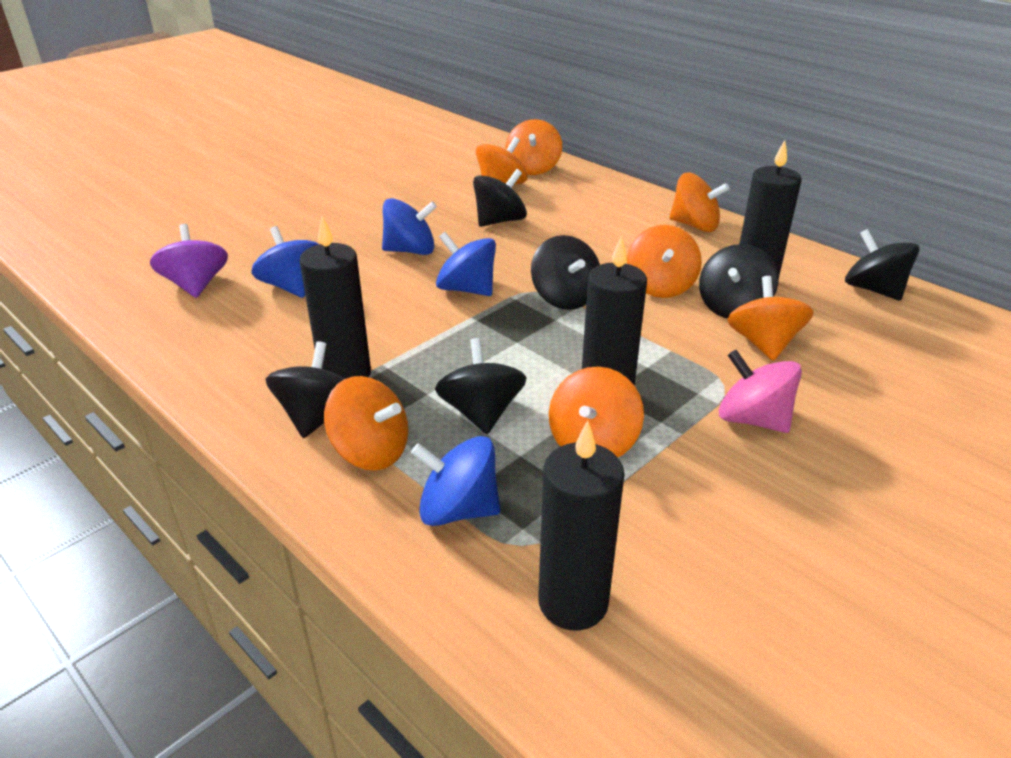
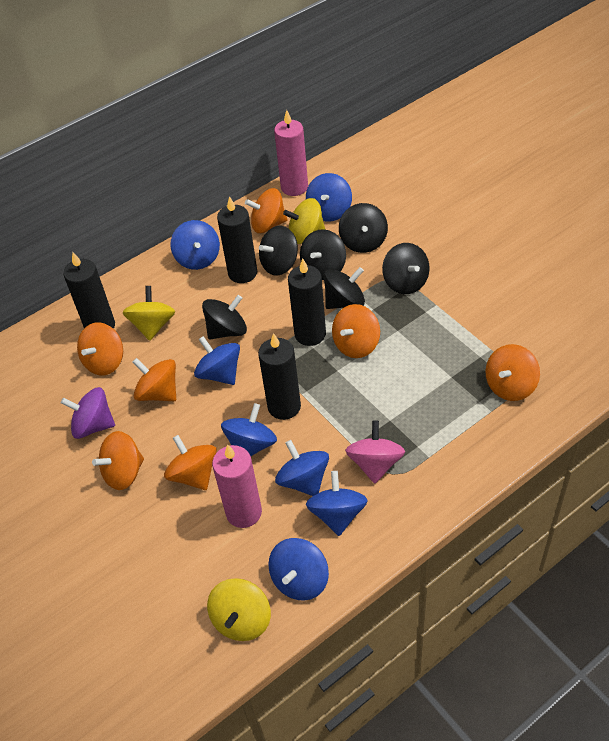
blue spinning top: [251,226,319,298] [382,198,437,255] [411,436,500,526] [436,232,496,296] = 4 -> [171,220,220,270] [194,336,240,385] [221,403,277,456] [268,538,329,601] [275,440,329,496] [306,173,352,221] [306,471,368,536] = 7
pink candle: none = 0 -> [212,444,262,528] [274,110,308,196] = 2
yellow spinning top: none = 0 -> [122,286,175,341] [207,578,271,641] [283,198,326,244] = 3

